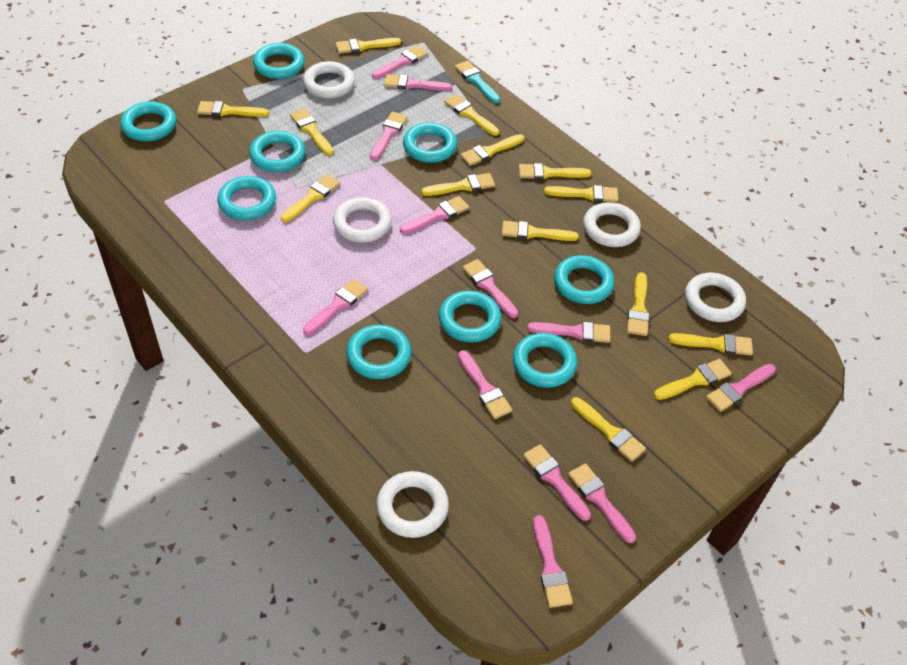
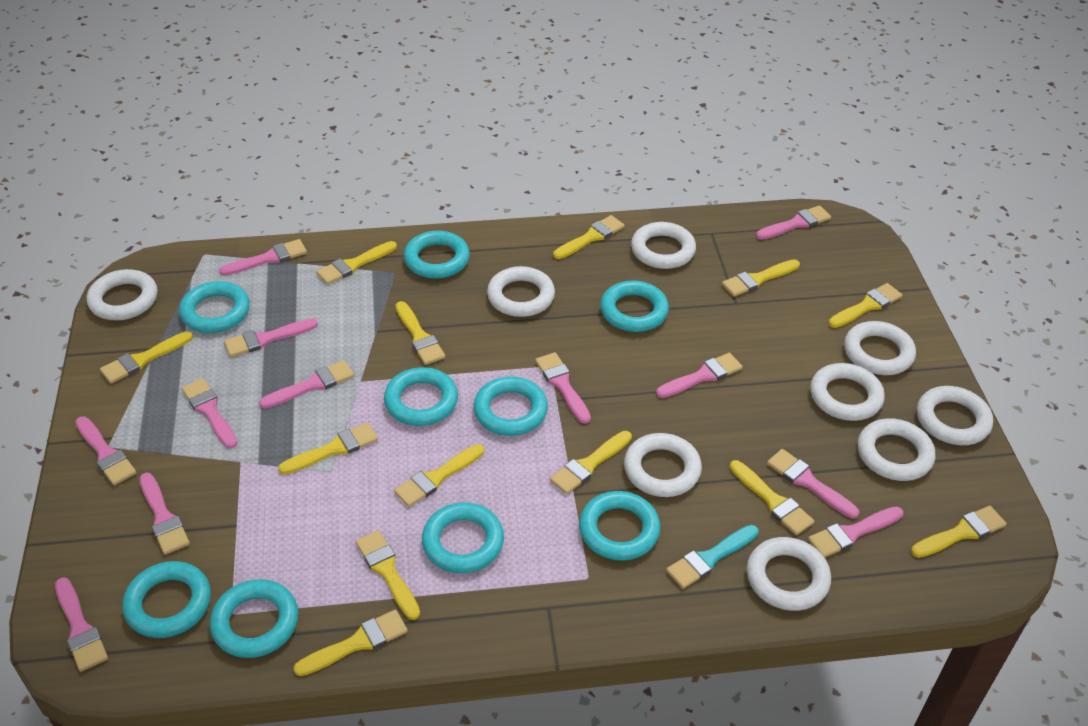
white ring: [303,61,355,99] [333,197,392,243] [376,471,449,538] [583,202,641,247] [685,273,746,322] = 5 -> [87,269,158,320] [487,266,555,317] [624,433,702,497] [631,222,696,269] [747,537,831,611] [810,363,885,421] [844,321,916,375] [858,418,935,481] [917,386,993,445] = 9
yellow brush: [197,101,269,117] [281,174,340,222] [290,108,333,156] [335,38,401,54] [421,173,495,196] [444,94,499,136] [460,134,525,166] [502,221,579,241] [518,163,591,179] [544,185,618,202] [571,397,646,462] [627,272,650,336] [654,359,731,400] [669,333,753,356] = 14 -> [100,331,193,384] [278,422,378,474] [293,610,408,676] [316,241,397,285] [356,530,420,620] [394,444,484,507] [396,301,446,365] [550,431,632,494] [553,215,625,259] [722,259,800,297] [730,460,814,535] [829,283,902,328] [911,506,1007,558] = 13

